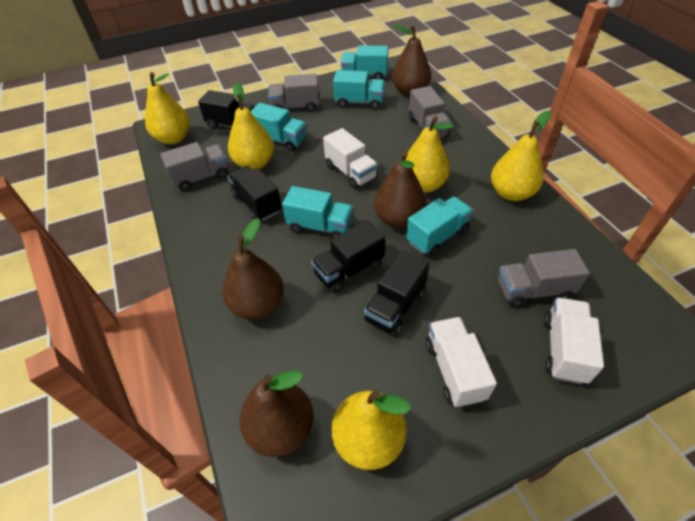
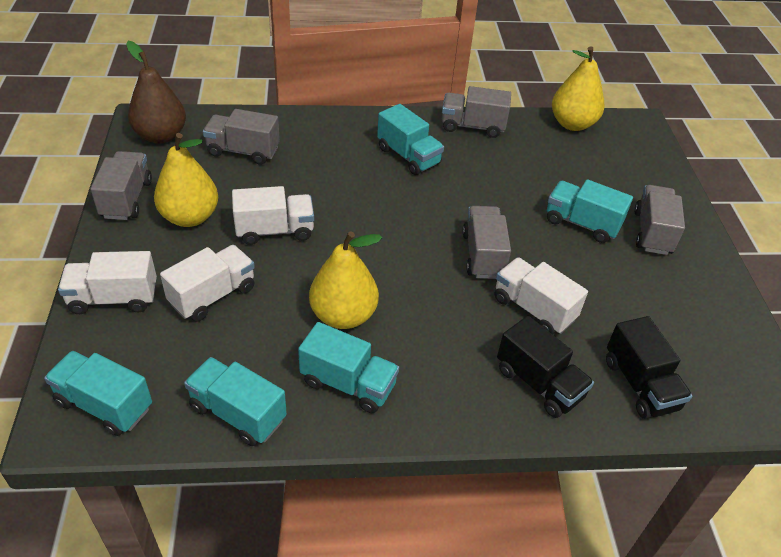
black truck: [198,90,255,129] [227,166,282,221] [311,220,385,293] [364,250,429,336] = 4 -> [497,316,594,418] [606,316,692,419] = 2
brown pear: [223,218,284,319] [240,370,314,457] [374,151,426,228] [392,24,431,96] = 4 -> [126,41,186,144] = 1
grey truck: [160,142,229,191] [268,74,319,112] [409,86,451,138] [498,249,590,307] = 4 -> [90,151,152,220] [203,109,280,165] [442,86,511,138] [462,206,511,279] [634,185,685,255] = 5
white truck: [323,128,378,189] [426,317,497,407] [544,298,604,385] = 3 -> [58,251,157,314] [160,245,255,322] [232,186,314,245] [495,257,588,334] = 4
yellow pear: [145,72,190,144] [228,83,274,169] [331,390,411,470] [405,116,454,193] [491,110,551,201] = 5 -> [154,133,218,227] [309,231,382,329] [552,46,604,131] = 3

